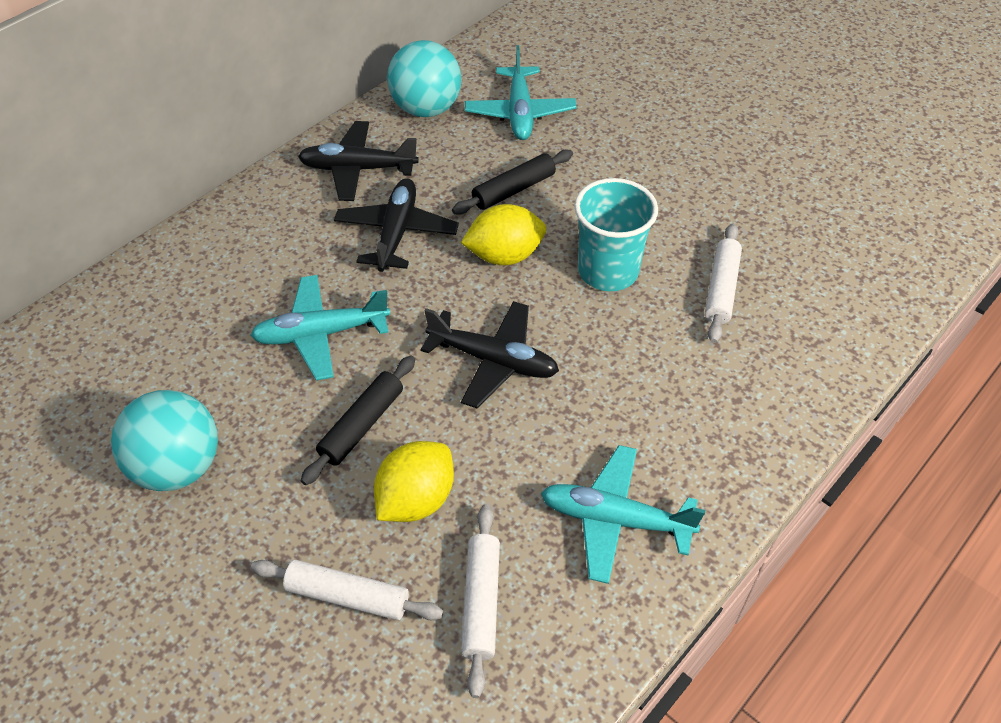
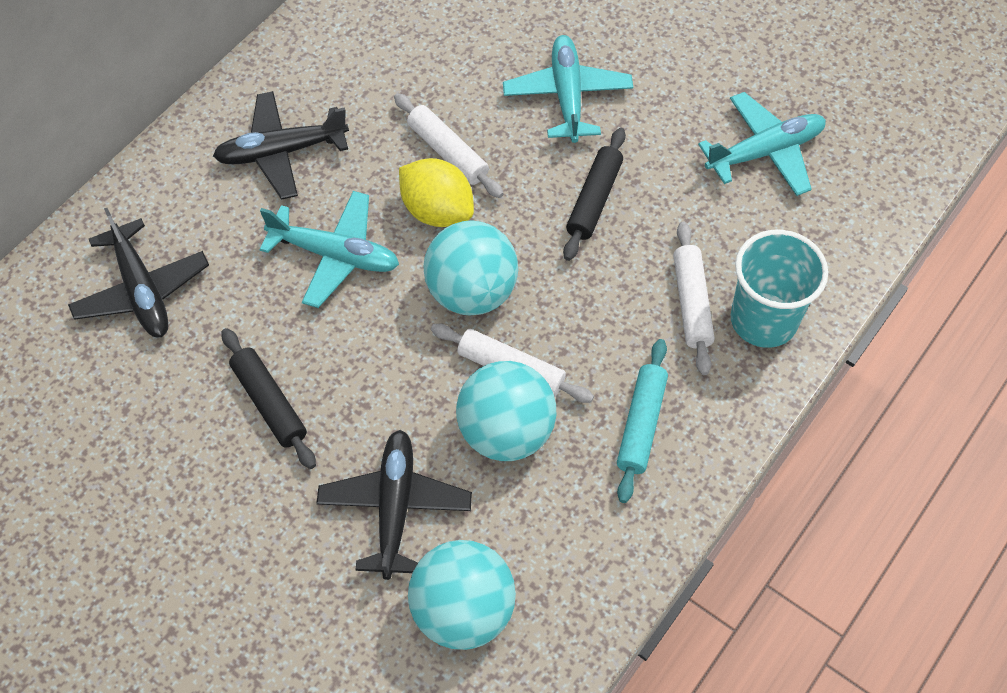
turquoise ball: [111,390,218,491] [387,40,462,117] = 2 -> [408,540,516,650] [424,220,518,315] [456,361,556,461] = 3
turquoise rolling pin: none = 0 -> [617,339,668,503] = 1
yellow lemon: [374,441,454,522] [461,204,546,265] = 2 -> [399,158,474,227] = 1

